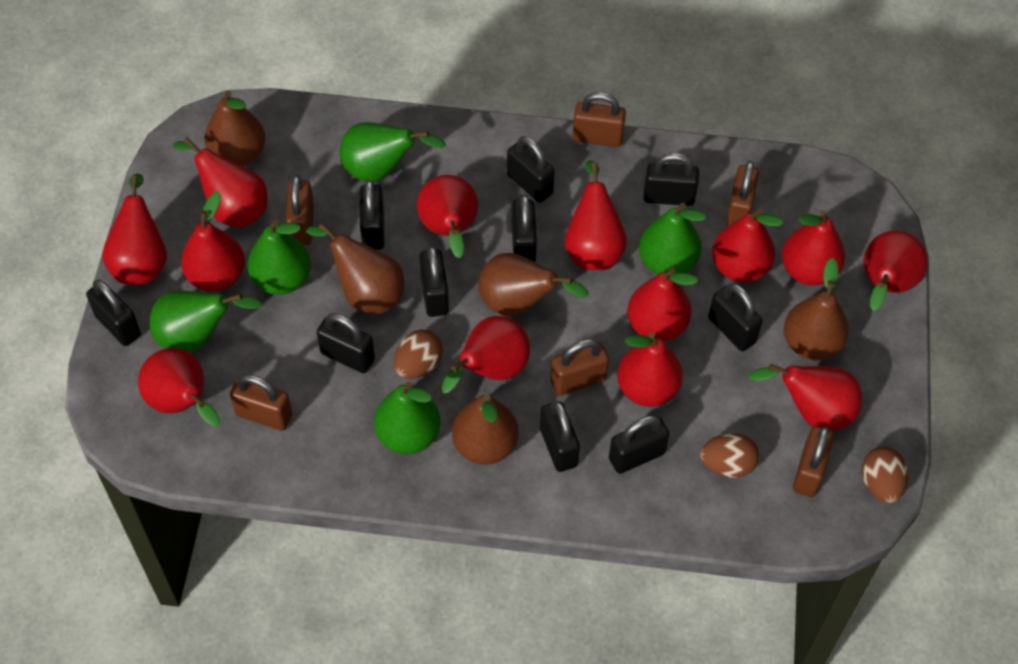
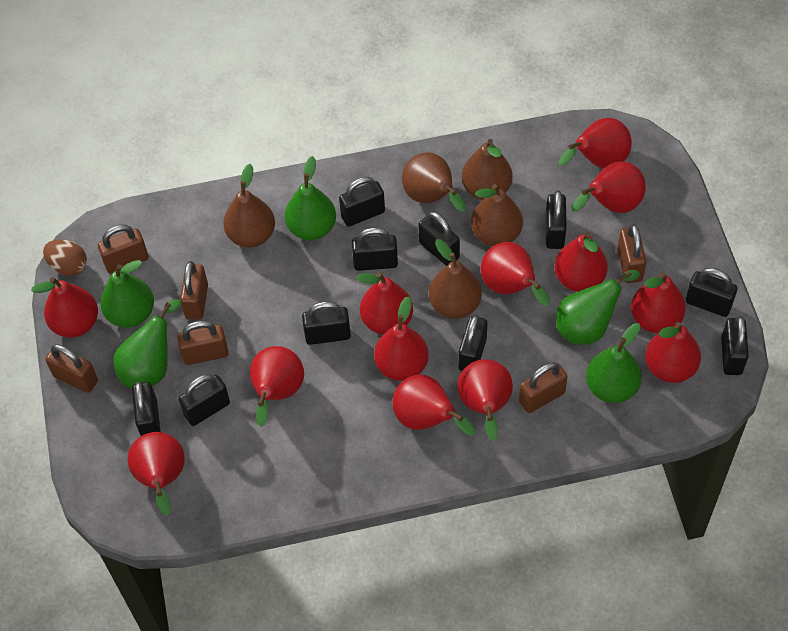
brown egg: [394,330,443,379] [700,433,760,478] [862,447,908,503] = 3 -> [43,239,87,276] = 1

